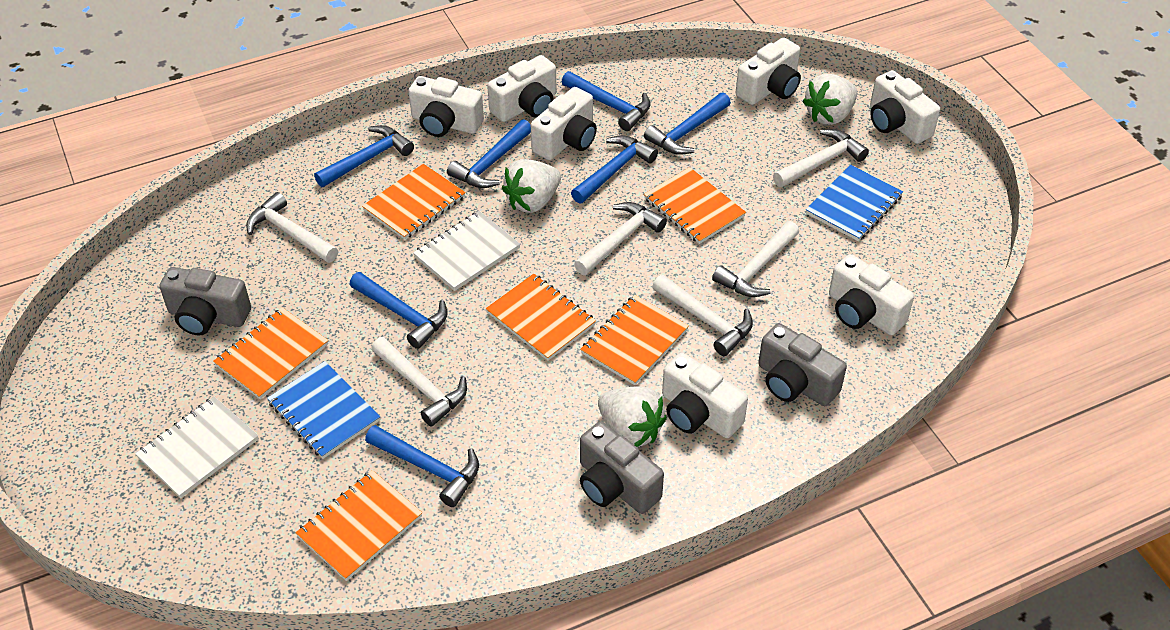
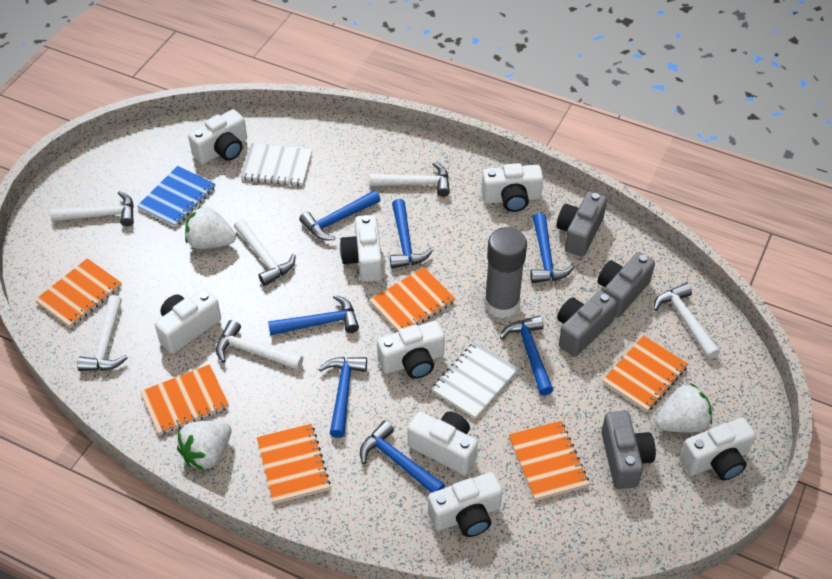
blue notebook: [267,361,380,459] [806,165,903,241] = 2 -> [137,166,215,227] = 1
grey camera: [159,267,251,335] [580,421,664,514] [758,323,847,406] = 3 -> [556,191,607,257] [557,291,617,357] [597,252,655,318] [601,411,656,489] = 4
grey glue stick: none = 0 -> [484,227,527,318] = 1
white camera: [408,76,484,137] [487,55,557,122] [531,87,597,160] [662,353,748,438] [736,37,801,105] [829,254,914,335] [870,70,940,144] = 7 -> [155,289,221,354] [188,109,247,164] [340,215,382,282] [377,321,445,379] [408,411,478,475] [428,472,503,537] [481,163,543,212] [680,417,756,480] = 8

